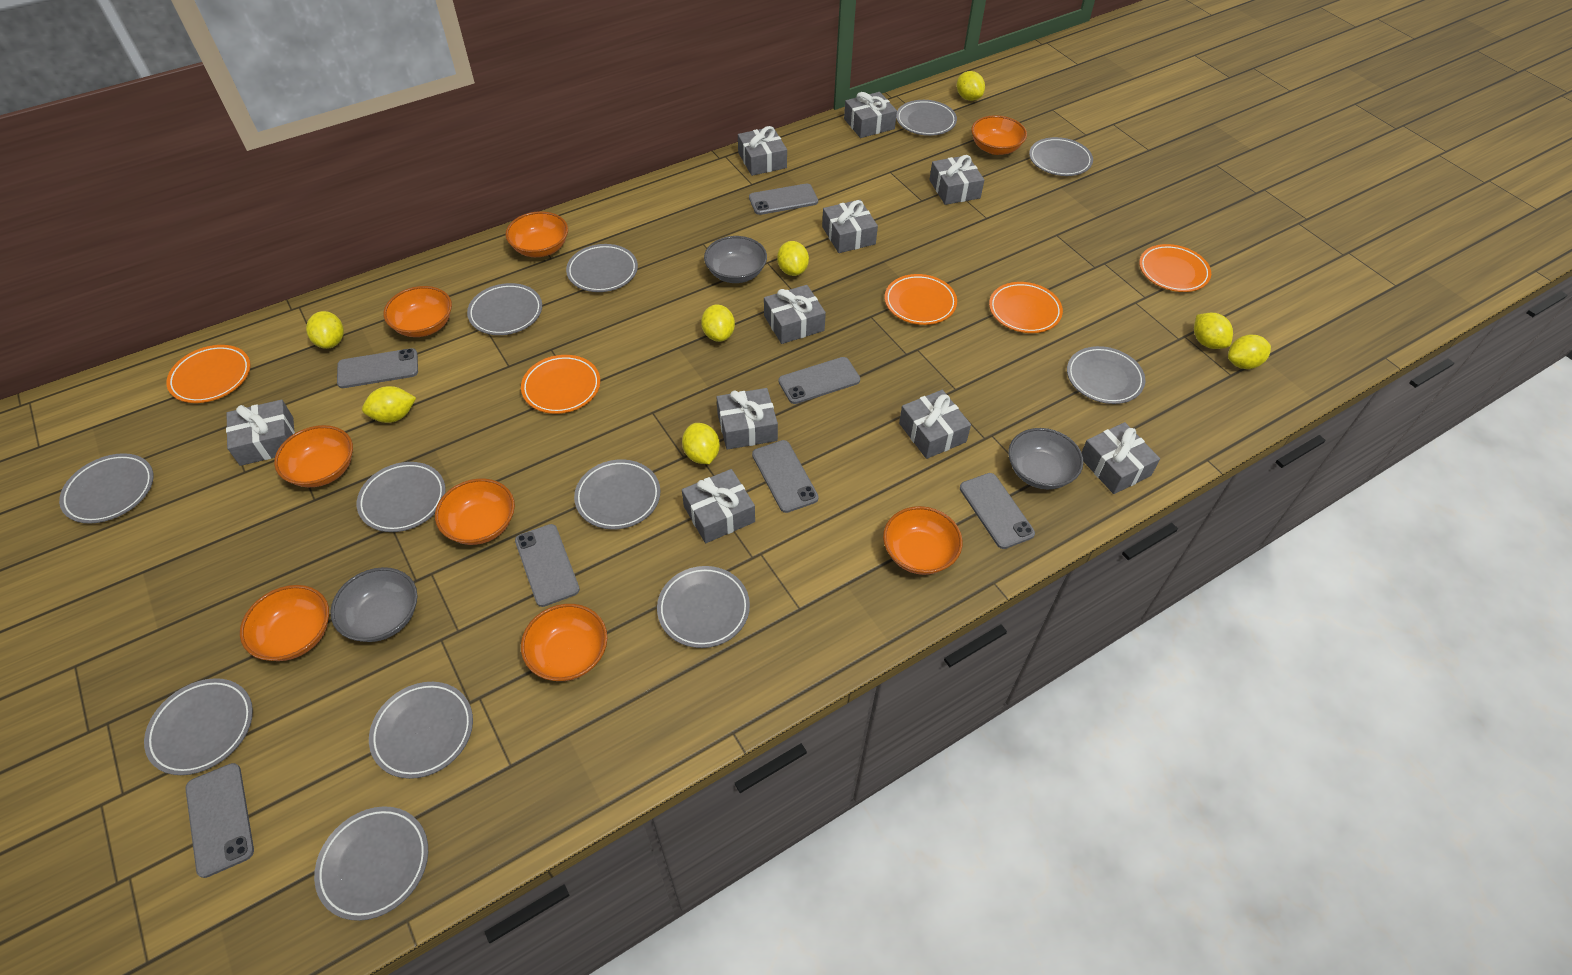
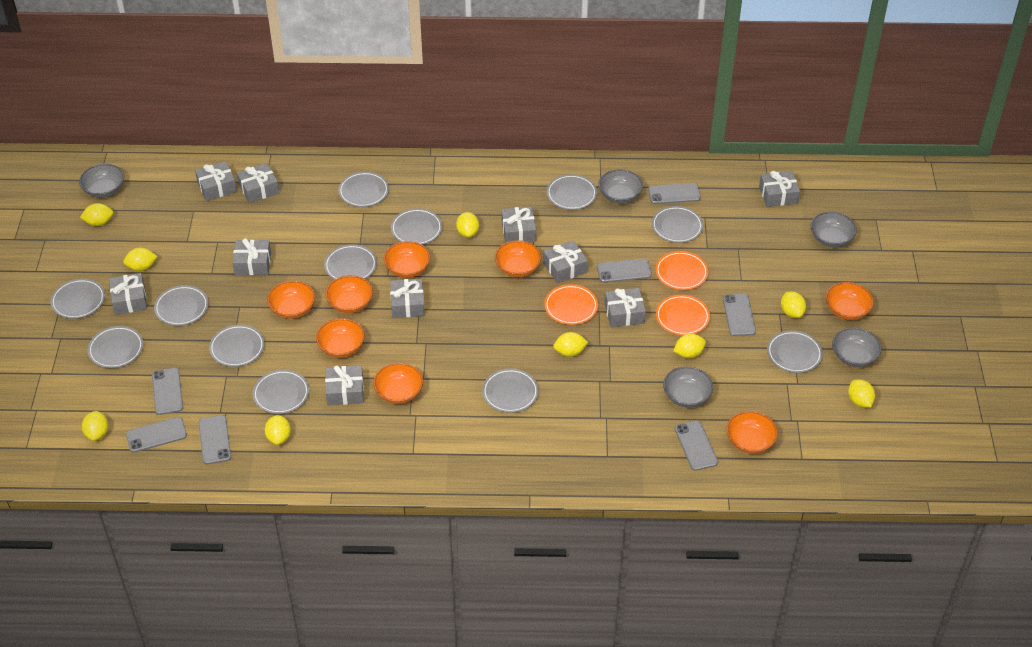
grey bowl: [331,567,417,642] [704,236,767,283] [1008,428,1083,489] = 3 -> [79,164,124,198] [598,169,643,204] [663,366,713,407] [810,212,857,247] [832,327,881,367] = 5
orange plate: [166,345,251,403] [521,355,600,414] [885,274,957,325] [989,282,1063,333] [1139,244,1211,292] = 5 -> [544,284,598,325] [655,251,708,290] [656,295,710,335] = 3
yellow lemon: [306,311,344,349] [362,386,416,423] [682,423,720,464] [701,305,735,342] [777,241,809,276] [957,71,985,101] [1194,313,1233,349] [1228,335,1271,369] = 8 -> [80,203,114,226] [82,411,108,441] [123,248,158,271] [265,415,291,445] [456,212,479,237] [553,332,588,357] [673,333,706,358] [781,292,806,318] [848,379,875,407] = 9

